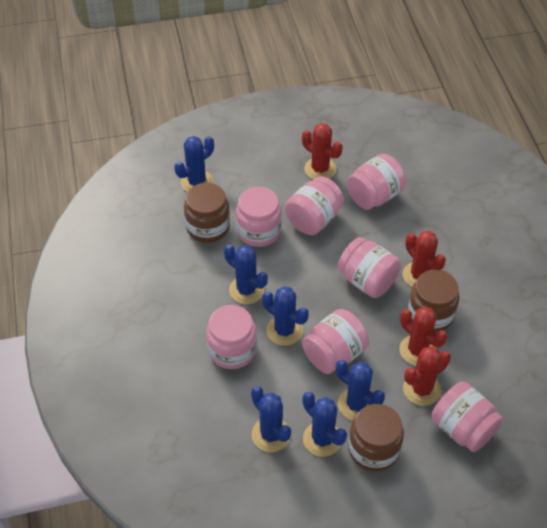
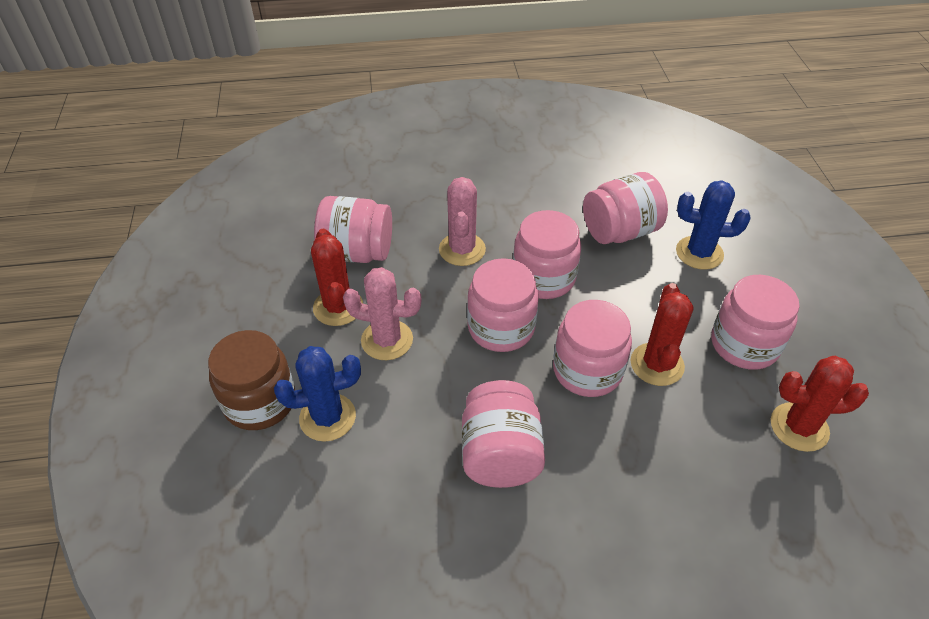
blue cactus: [174,136,214,192] [224,245,268,304] [251,386,291,452] [262,286,309,346] [302,392,347,457] [336,360,385,421] = 6 -> [274,346,361,442] [676,180,751,270] = 2
brown jar: [184,183,230,243] [348,404,404,472] [408,270,460,333] = 3 -> [208,330,295,430] = 1
pink cactus: none = 0 -> [343,267,421,360] [439,177,486,266] = 2
red cactus: [302,123,342,180] [399,307,447,366] [403,231,446,287] [403,346,451,406] = 4 -> [311,229,363,326] [631,283,694,386] [771,356,869,452] = 3

